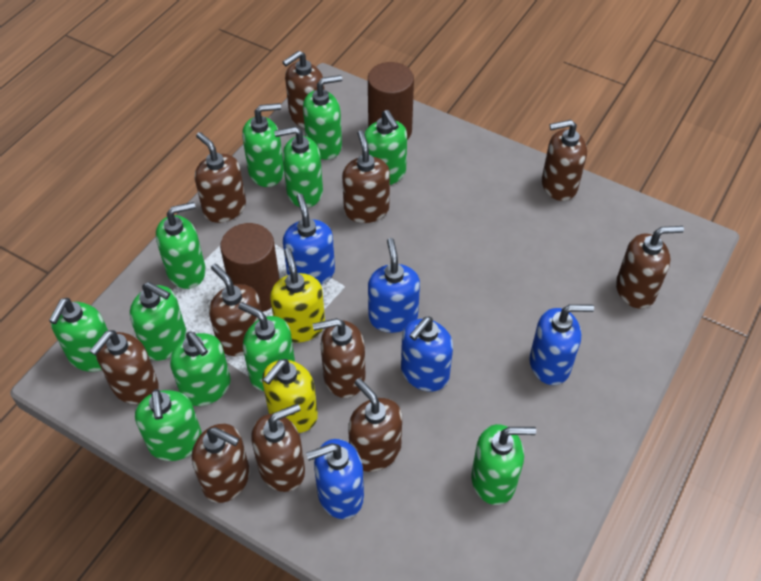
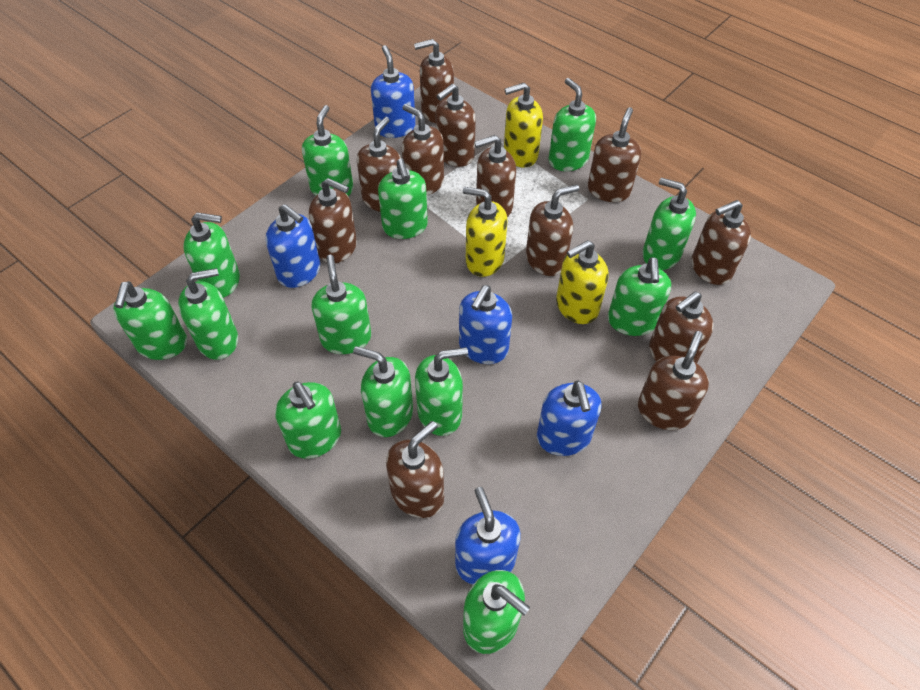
brown cylinder: [220,223,280,312] [368,62,414,140] = 2 -> none = 0
brown soap dispenser: [90,330,159,405] [192,424,250,503] [195,132,246,223] [209,263,261,356] [251,403,305,492] [283,50,325,128] [313,318,366,398] [342,130,390,223] [348,378,402,472] [542,120,587,201] [616,226,684,309] = 11 -> [309,178,357,263] [357,117,401,212] [386,421,444,518] [402,104,444,196] [414,39,454,123] [435,84,476,167] [474,135,516,217] [526,184,579,276] [588,107,641,202] [638,331,709,430] [649,291,714,363] [691,200,751,285] = 12
green soap dispenser: [49,298,108,372] [130,282,186,361] [135,389,202,461] [156,202,206,289] [170,331,231,406] [238,302,295,391] [242,103,284,187] [274,127,323,208] [303,75,342,160] [364,110,407,185] [471,424,536,505] = 11 -> [113,281,187,360] [178,268,238,360] [183,212,240,298] [275,381,341,459] [302,105,354,196] [311,255,371,354] [353,346,413,437] [378,158,428,239] [415,347,468,436] [463,570,530,654] [548,78,596,171] [608,257,671,336] [643,178,696,270] = 13
yellow soap dispenser: [262,359,318,433] [270,248,325,343] = 2 -> [463,187,507,277] [504,83,543,168] [556,240,609,324] = 3

